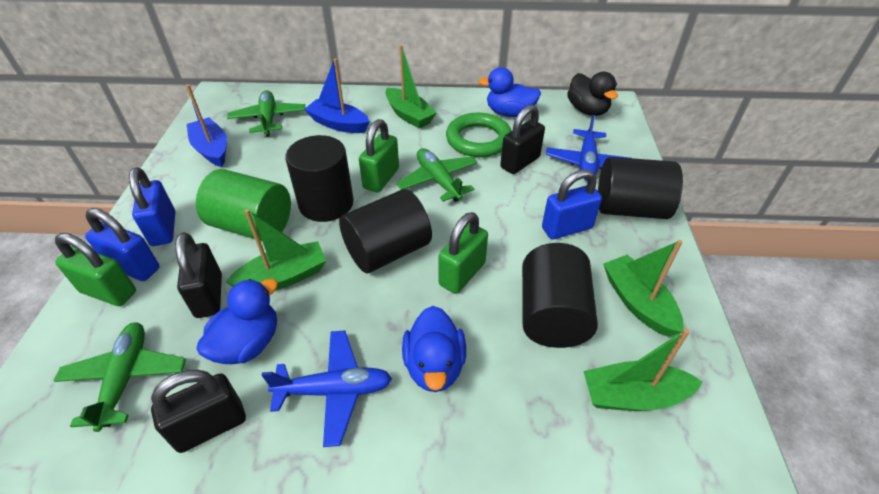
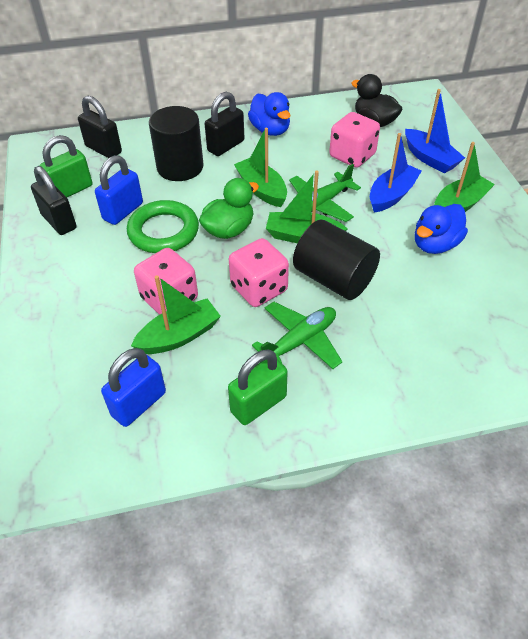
black cylinder: [285,135,354,222] [339,189,432,273] [522,243,598,348] [598,157,683,219] = 4 -> [149,106,203,181] [293,220,380,300] = 2
blue duck: [196,279,278,364] [402,306,466,392] [478,67,541,117] = 3 -> [248,92,291,136] [415,204,468,254] = 2
blue padlock: [85,208,160,281] [129,167,175,246] [542,170,602,239] = 3 -> [95,155,143,225] [101,348,166,427] = 2
blue plane: [262,331,392,447] [546,115,630,181] = 2 -> none = 0
green cylinder: [196,169,291,241] = 1 -> none = 0
green duck: none = 0 -> [199,178,259,239] = 1
green padlock: [55,233,136,306] [359,119,399,192] [438,212,488,294] = 3 -> [39,135,92,197] [228,350,288,425] = 2
green plane: [54,322,186,432] [227,90,305,137] [396,148,478,202] = 3 -> [252,302,342,369] [289,164,361,222] = 2
pink dice: none = 0 -> [134,248,198,315] [229,238,289,307] [329,112,380,168] = 3

